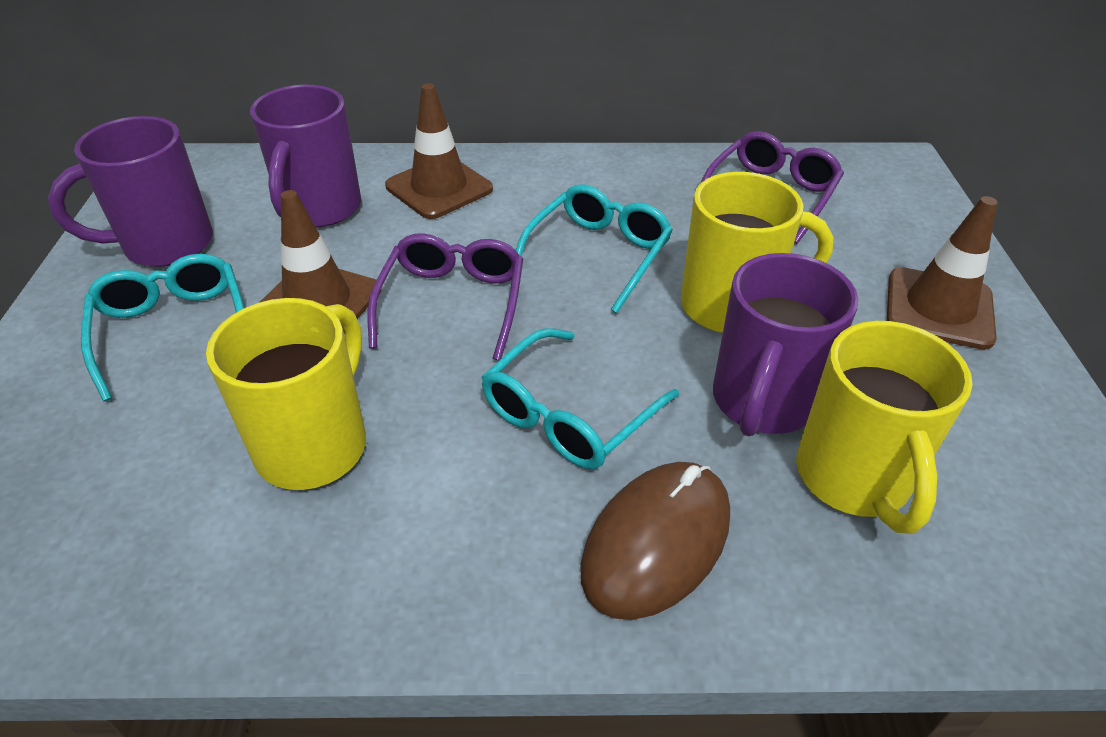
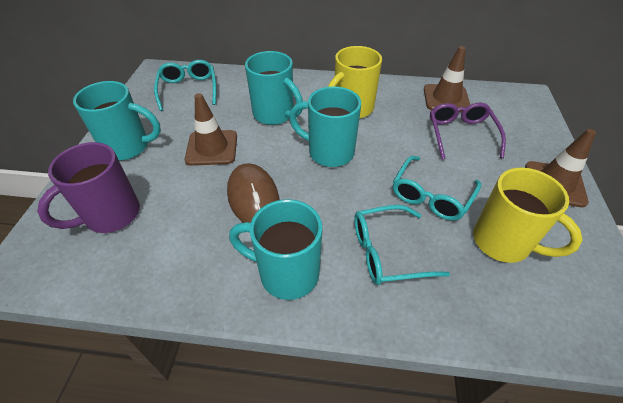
purple glasses: [368,233,523,361] [701,131,844,244] = 2 -> [430,103,506,160] = 1
purple mug: [48,116,213,267] [250,84,361,227] [713,253,858,436] = 3 -> [37,142,140,233] = 1
turquoise mug: none = 0 -> [73,81,161,160] [229,199,323,300] [245,51,303,125] [289,86,361,167] = 4
yellow mug: [206,298,366,490] [681,172,834,333] [796,321,973,534] = 3 -> [328,46,382,119] [473,167,583,263] = 2

